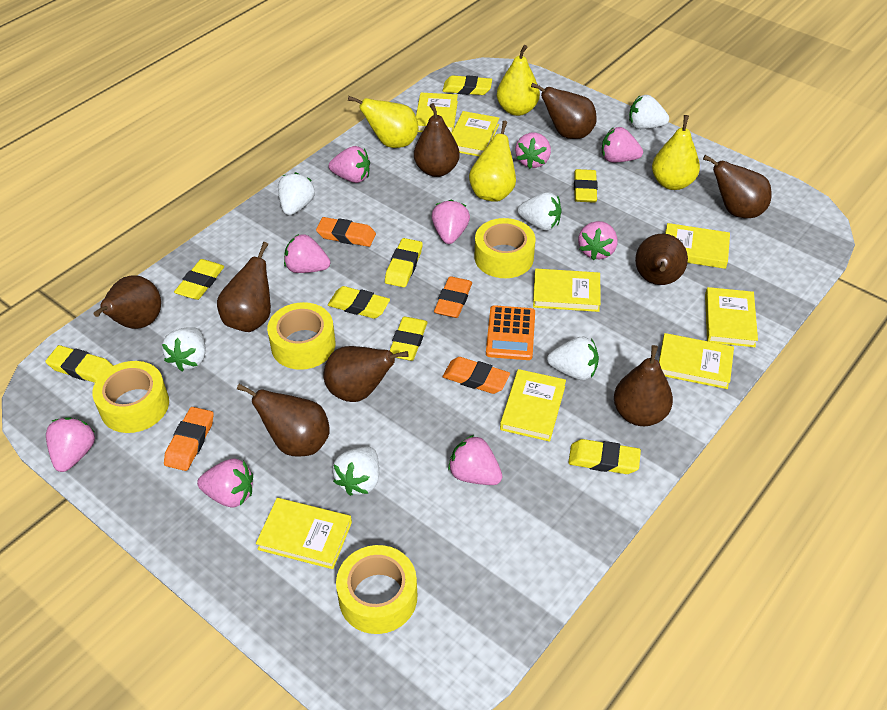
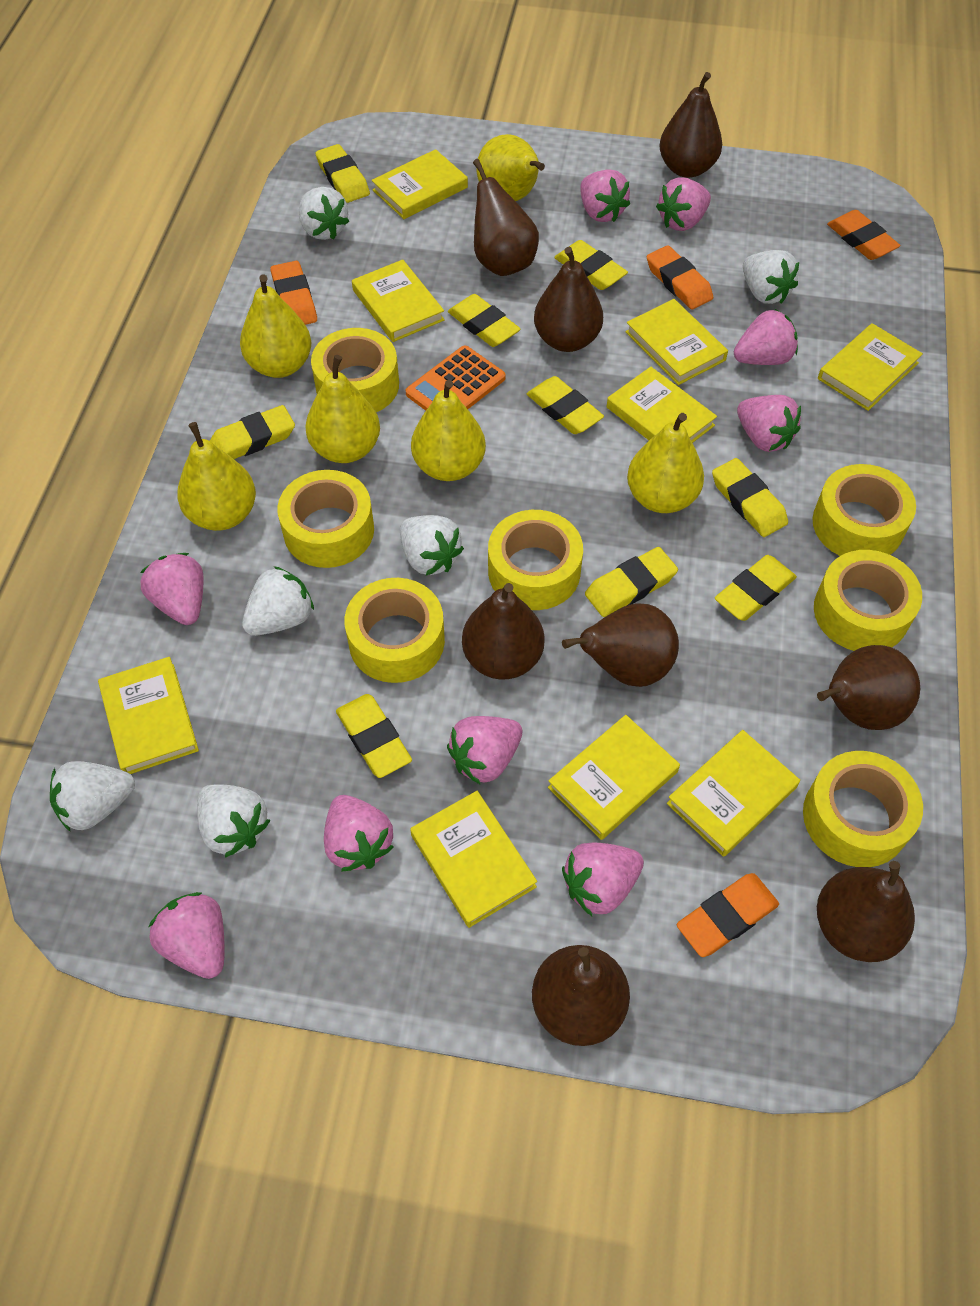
brown pear: [94,275,161,329] [217,242,271,332] [237,384,330,457] [323,346,409,402] [414,103,460,177] [531,82,597,139] [614,345,673,426] [635,234,688,285] [703,155,772,218] = 9 -> [462,583,545,679] [473,159,539,276] [532,945,630,1046] [534,247,603,352] [562,603,679,687] [659,72,722,178] [817,645,920,730] [817,861,915,962] = 8
yellow book: [256,498,352,569] [416,93,458,133] [451,111,499,157] [500,369,566,442] [533,268,601,312] [659,333,734,389] [665,223,730,269] [705,287,758,347] = 8 -> [98,657,199,774] [352,259,445,342] [372,149,468,219] [410,791,537,928] [548,715,680,840] [607,367,717,443] [625,299,728,385] [667,730,800,857] [818,323,923,411] = 9
yellow eraser: [45,345,113,383] [174,259,224,300] [328,286,390,319] [385,238,423,287] [389,317,427,361] [443,75,492,95] [568,439,641,474] [574,169,598,203] = 8 -> [210,405,295,459] [316,144,370,203] [336,694,412,778] [448,294,521,347] [527,376,604,434] [554,240,628,290] [585,547,678,617] [712,458,788,537] [715,555,797,621] = 9
yellow pear: [348,96,419,148] [469,121,516,202] [497,45,540,116] [652,115,700,190] = 4 -> [177,422,256,531] [240,275,311,378] [305,355,380,463] [411,380,486,481] [477,134,545,201] [627,413,704,513] = 6
yellow tape: [92,361,169,433] [267,302,335,370] [336,545,417,634] [474,218,535,278] = 4 -> [277,470,374,568] [311,328,399,412] [344,578,445,683] [488,510,583,610] [803,751,923,867] [812,464,916,556] [814,550,922,651] = 7

